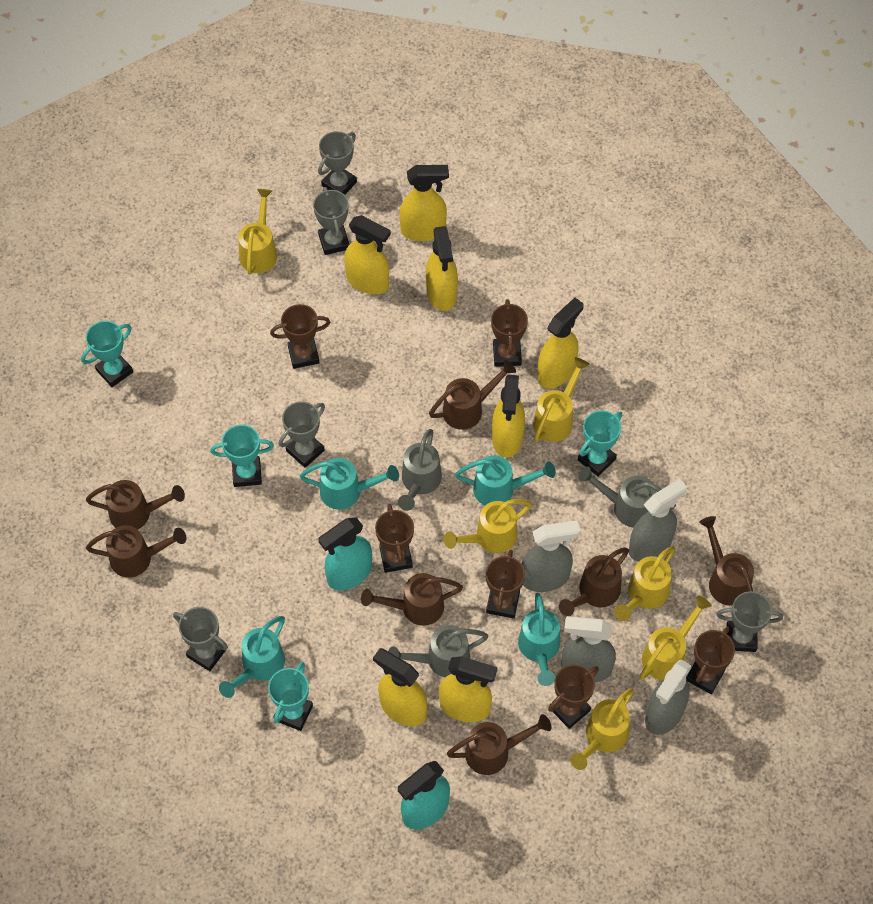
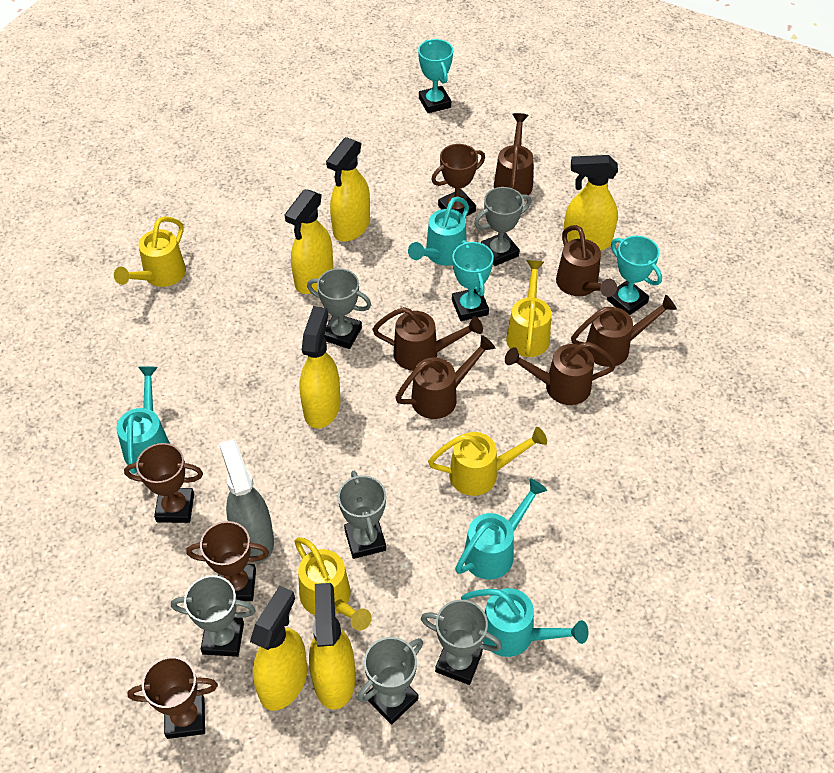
brown trophy: [270,304,330,369] [375,504,414,573] [486,550,525,619] [491,299,528,367] [548,664,599,729] [686,626,735,694] = 6 -> [124,443,203,523] [127,656,218,739] [186,521,269,601] [431,144,485,216] = 4
brown watering can: [86,480,185,529] [86,525,187,578] [361,573,463,626] [429,360,516,430] [447,714,552,775] [559,547,629,616] [699,516,754,606] = 7 -> [372,307,483,371] [396,335,495,419] [494,113,534,195] [505,342,616,405] [556,225,617,297] [571,295,677,367] = 6
grey spray bottle: [522,520,580,592] [561,616,616,682] [629,479,687,562] [645,659,692,735] = 4 -> [219,439,274,563] = 1
grey trophy: [173,607,228,671] [279,401,325,468] [313,187,350,255] [318,131,357,195] [716,591,783,652] = 5 -> [171,575,256,657] [307,268,371,349] [338,471,386,559] [358,637,423,725] [421,600,502,685] [474,187,531,266] = 6
grey watering can: [388,625,488,677] [398,429,442,511] [578,467,676,528] = 3 -> none = 0
turquoise spray bottle: [318,517,372,591] [398,761,450,830] = 2 -> none = 0
turquoise trophy: [81,321,133,387] [210,425,274,487] [268,662,313,731] [578,410,622,477] = 4 -> [418,39,453,113] [452,240,494,321] [607,236,662,315] = 3
yellow spray bottle: [344,215,391,294] [373,648,428,726] [399,165,449,241] [426,226,458,311] [439,656,497,722] [492,375,525,458] [538,298,584,388] = 7 -> [250,586,308,711] [285,189,333,294] [300,306,341,428] [309,583,355,710] [326,137,370,242] [563,155,618,251] = 6
yellow watering can: [238,189,277,275] [444,499,532,553] [533,357,590,442] [570,688,634,770] [614,546,675,621] [640,595,712,680] = 6 -> [114,216,186,287] [294,537,372,631] [428,427,547,496] [506,260,551,357] = 4

